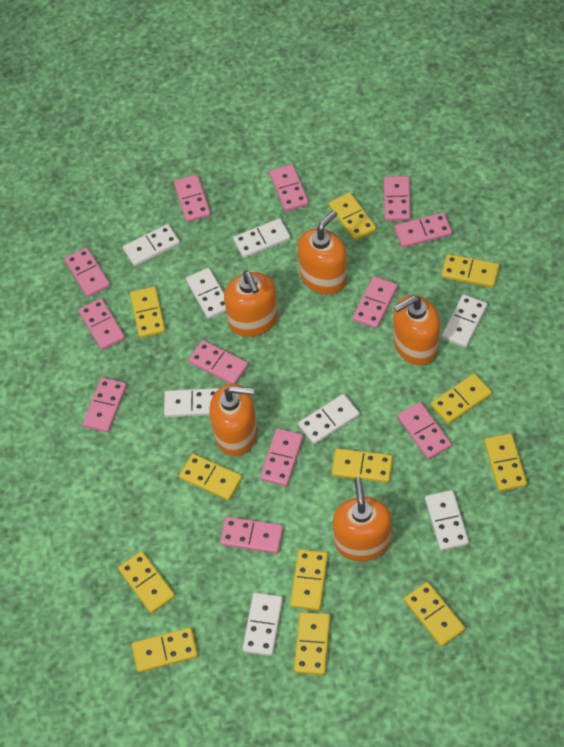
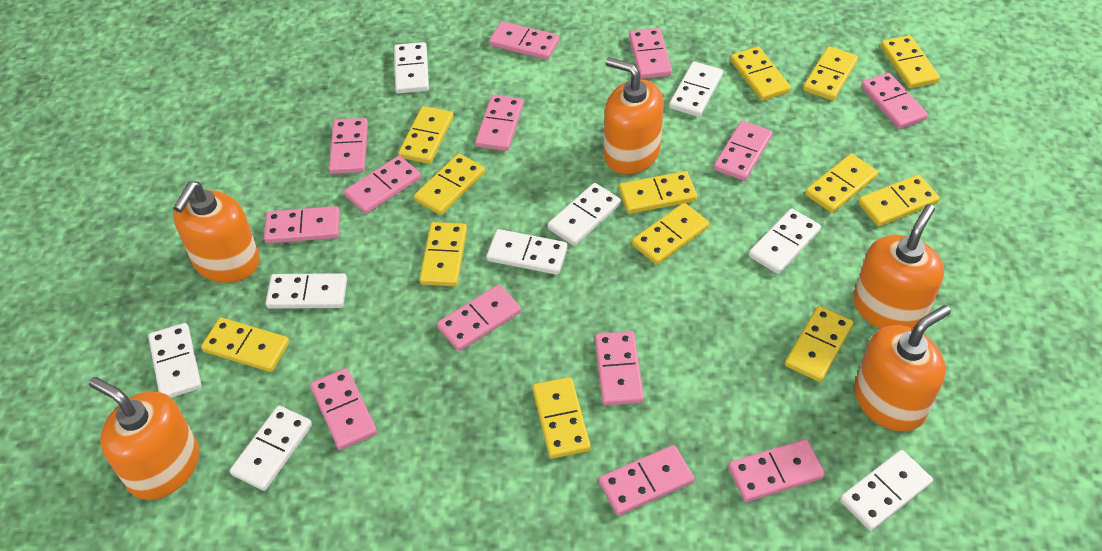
pink domino: [64,247,110,297] [78,298,125,350] [82,378,127,432] [174,175,211,222] [188,340,248,384] [220,517,283,554] [260,428,303,486] [269,164,309,212] [353,276,398,329] [384,176,411,221] [394,213,452,248] [397,402,452,459] = 12 -> [264,206,340,243] [310,368,377,450] [329,118,368,174] [344,155,421,214] [437,284,521,351] [475,95,524,151] [489,21,559,60] [595,331,644,406] [599,445,695,516] [629,28,672,79] [714,121,773,181] [728,439,825,502] [861,73,928,129] = 13
white domino: [123,224,180,266] [164,388,219,417] [186,268,226,319] [233,218,291,258] [242,593,283,656] [298,394,360,445] [425,490,469,551] [441,294,488,348] = 8 -> [148,323,202,398] [230,405,312,491] [266,273,347,309] [394,42,429,94] [486,229,568,275] [548,183,621,246] [669,62,723,117] [749,208,821,274] [840,450,933,531] = 9
yellow domino: [118,551,175,613] [130,287,166,338] [132,628,198,673] [179,454,242,501] [290,549,328,610] [294,612,330,675] [329,192,376,241] [332,448,393,483] [404,582,465,647] [431,373,492,424] [441,254,499,288] [484,433,527,492] = 12 -> [201,317,290,372] [398,106,453,164] [414,154,485,215] [419,222,467,286] [532,377,591,459] [619,171,697,214] [632,203,709,265] [730,47,791,101] [785,306,854,382] [803,46,858,101] [805,154,878,213] [858,175,940,226] [881,35,940,88] = 13

